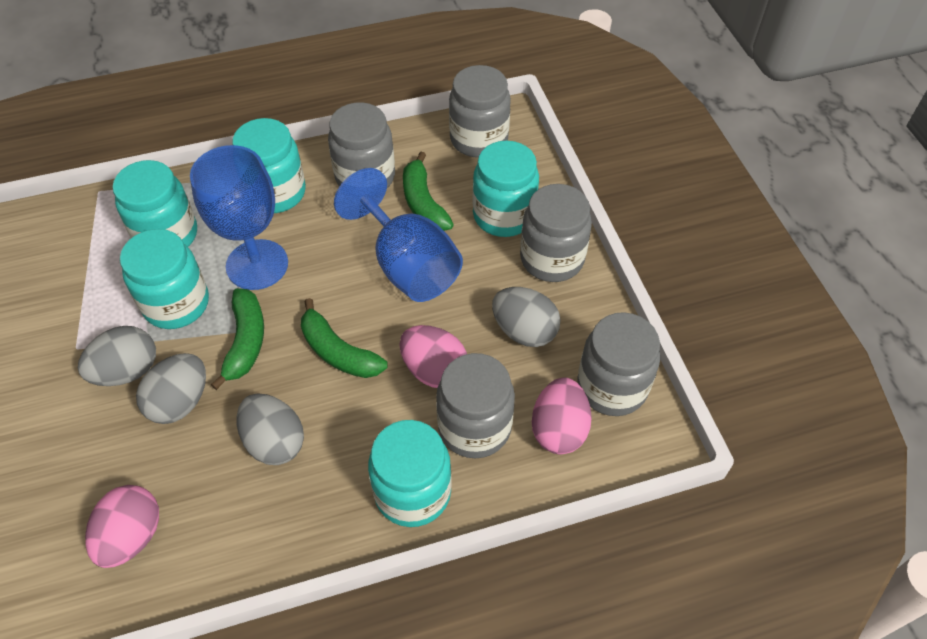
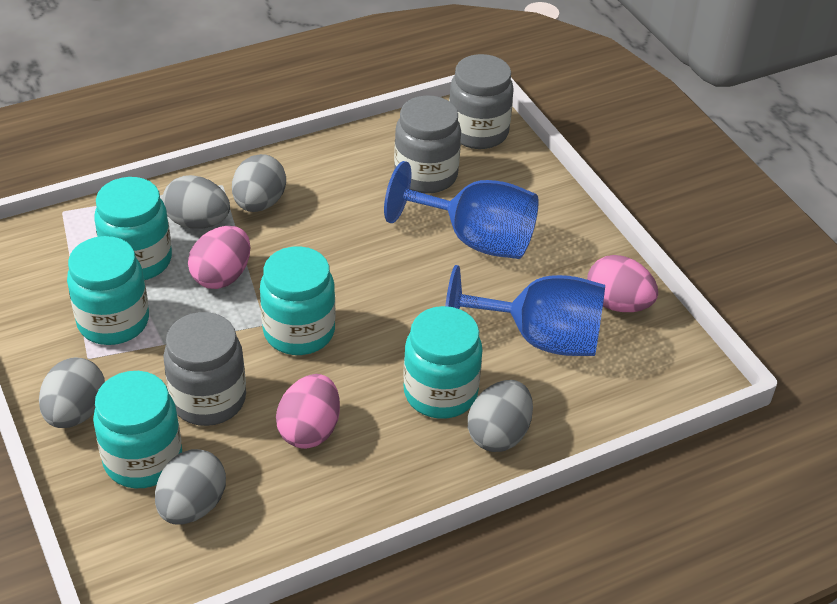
green banana: [211,288,264,390] [301,298,388,378] [403,152,454,231] = 3 -> none = 0
grey egg: [78,326,156,386] [136,353,206,424] [237,393,304,465] [492,287,561,347] = 4 -> [39,357,105,428] [155,449,226,524] [162,175,230,229] [232,154,286,212] [468,380,533,452] = 5
grey jar: [328,102,395,188] [436,353,515,458] [449,65,511,158] [520,184,592,282] [577,312,660,416] = 5 -> [163,312,246,426] [394,95,461,194] [449,54,514,149] = 3

